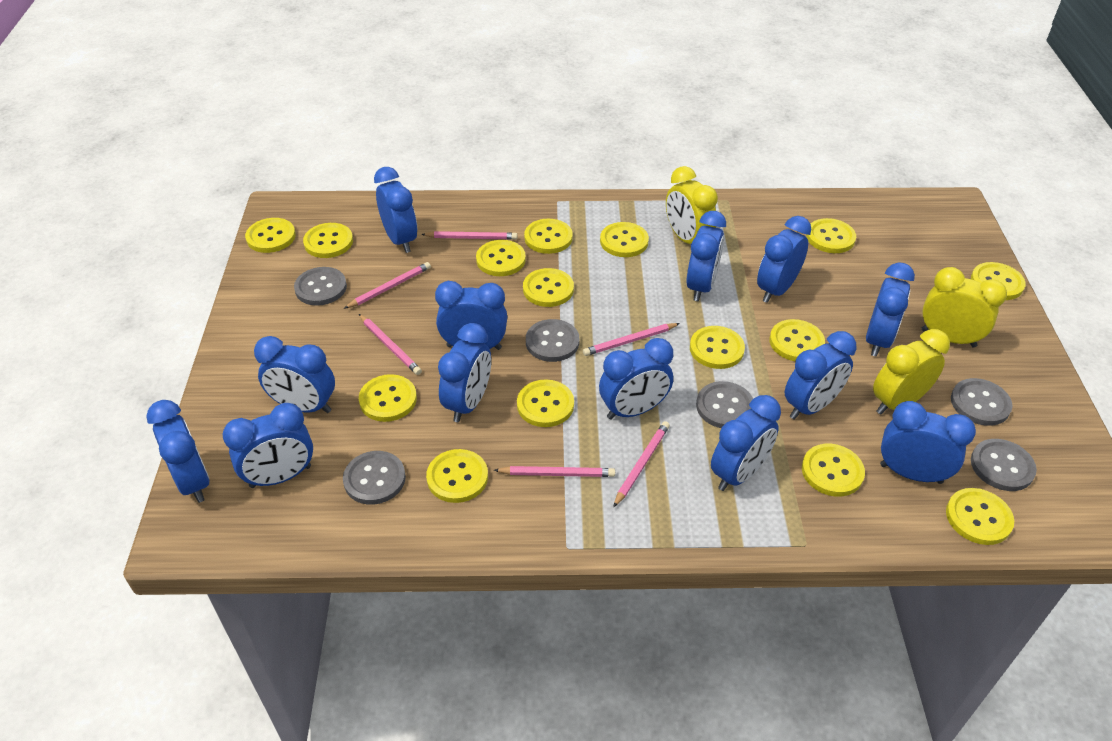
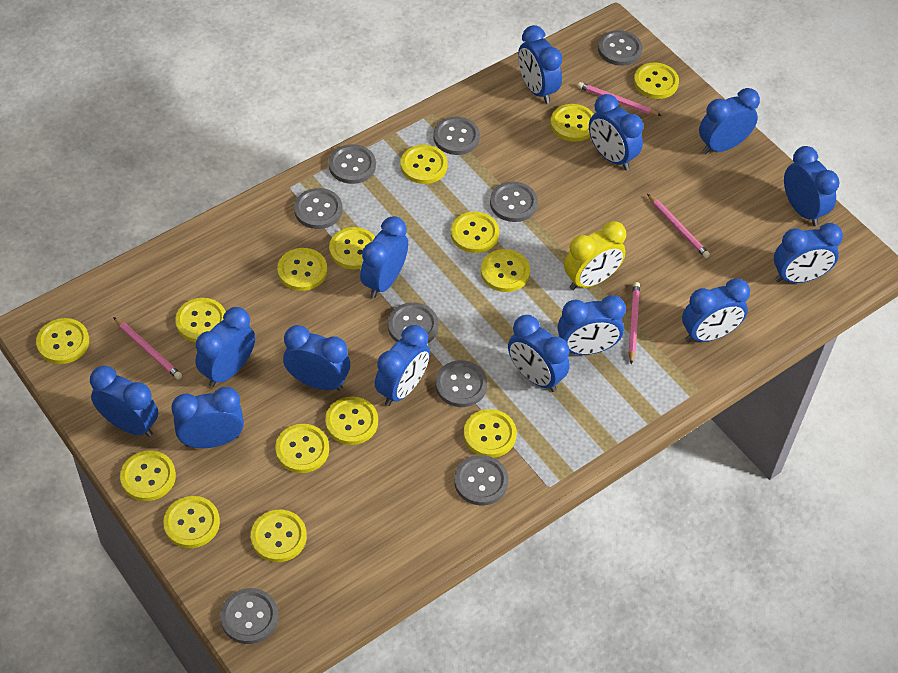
blue clock: [146,400,209,503] [223,403,313,488] [254,336,335,413] [374,167,417,253] [435,281,507,350] [438,323,491,422] [599,338,673,420] [687,211,726,301] [711,395,781,491] [757,216,811,303] [785,331,856,420] [866,262,915,357] [880,401,976,484] = 13 -> [90,366,159,437] [172,387,244,448] [195,307,255,387] [283,325,350,391] [360,216,408,298] [375,325,430,406] [508,315,570,392] [518,25,562,104] [558,295,626,355] [589,94,643,170] [682,278,750,342] [699,88,760,154] [774,223,843,283] [784,146,839,226] = 14
grey button: [294,267,347,306] [343,451,406,504] [526,319,579,362] [696,381,753,428] [951,378,1012,426] [971,439,1037,491] = 6 -> [220,588,278,644] [294,188,343,229] [329,144,376,184] [388,302,439,344] [433,117,480,155] [435,360,487,407] [454,455,509,506] [490,182,538,222] [598,30,643,66] = 9
pink pencil: [344,262,431,309] [359,314,422,375] [421,231,517,240] [494,466,615,477] [583,323,680,356] [613,421,670,508] = 6 -> [113,317,182,379] [578,82,662,116] [629,282,640,365] [647,194,710,258] = 4
yellow clock: [666,166,718,244] [873,329,950,414] [922,267,1007,347] = 3 -> [564,221,626,290] = 1

